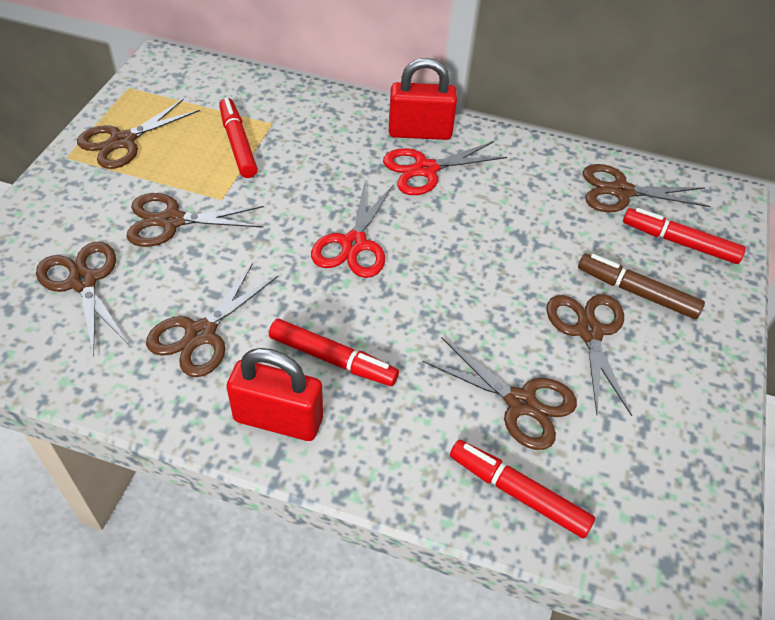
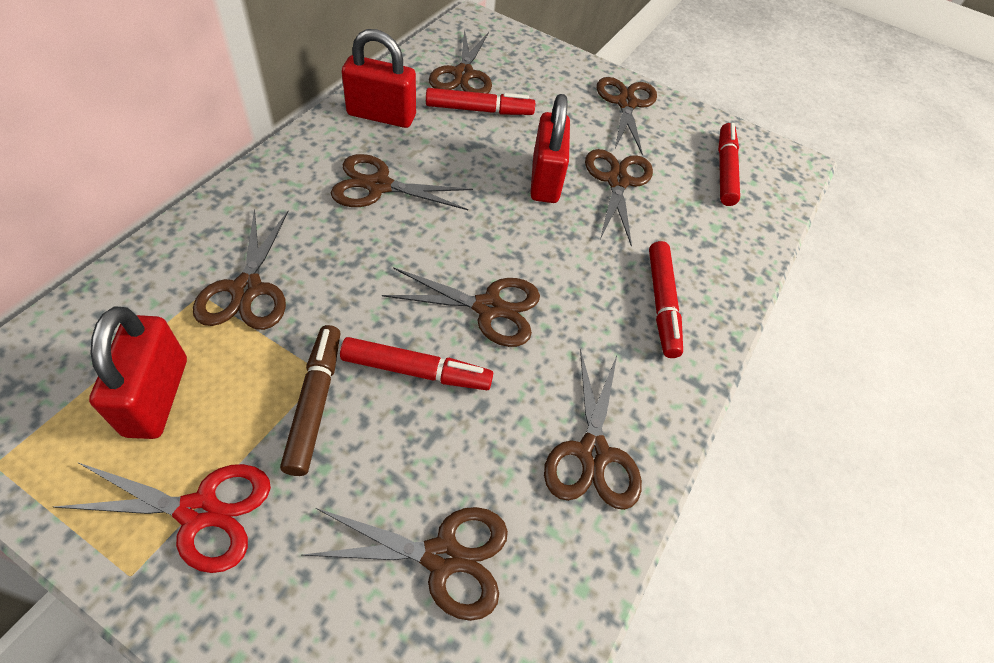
brown scissors: [36,242,129,357] [77,99,200,169] [127,193,264,247] [146,263,278,377] [422,337,577,450] [546,294,632,416] [583,164,710,212] = 7 -> [193,209,289,330] [303,507,508,621] [331,154,473,210] [382,267,540,347] [429,29,492,94] [544,349,642,510] [585,149,653,247] [597,77,657,155] = 8
red padlock: [227,348,323,441] [389,58,457,140] = 2 -> [89,306,187,439] [342,29,416,128] [530,94,570,203] = 3
red scissors: [311,183,394,278] [383,141,507,195] = 2 -> [53,462,271,573] = 1

